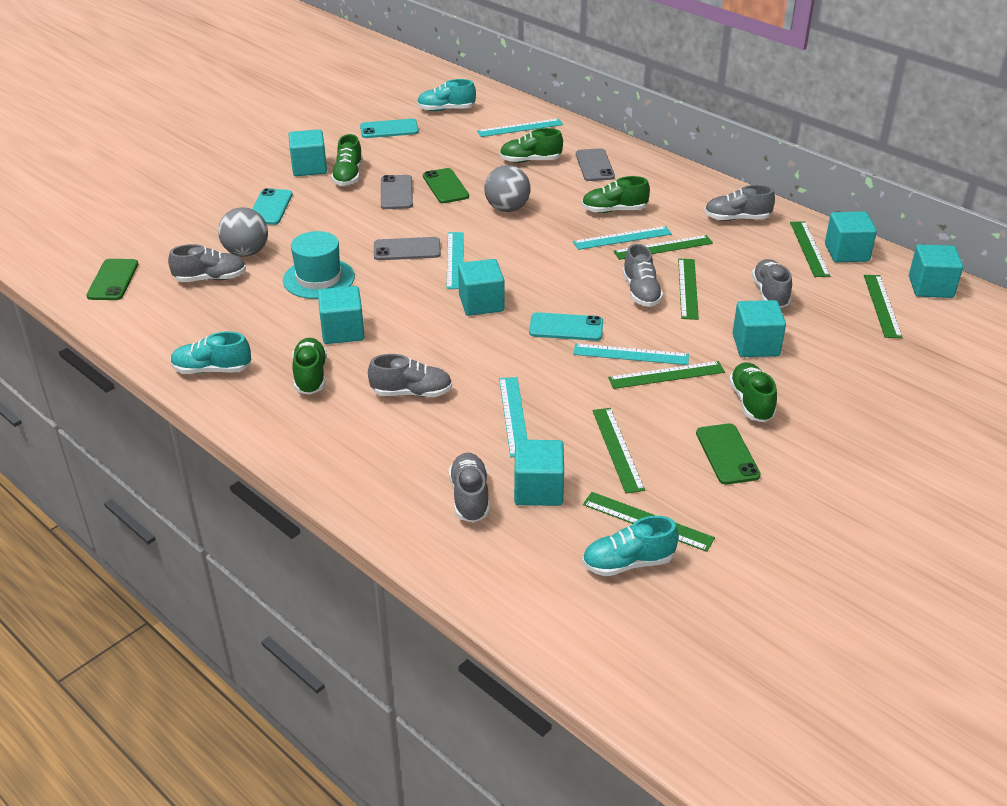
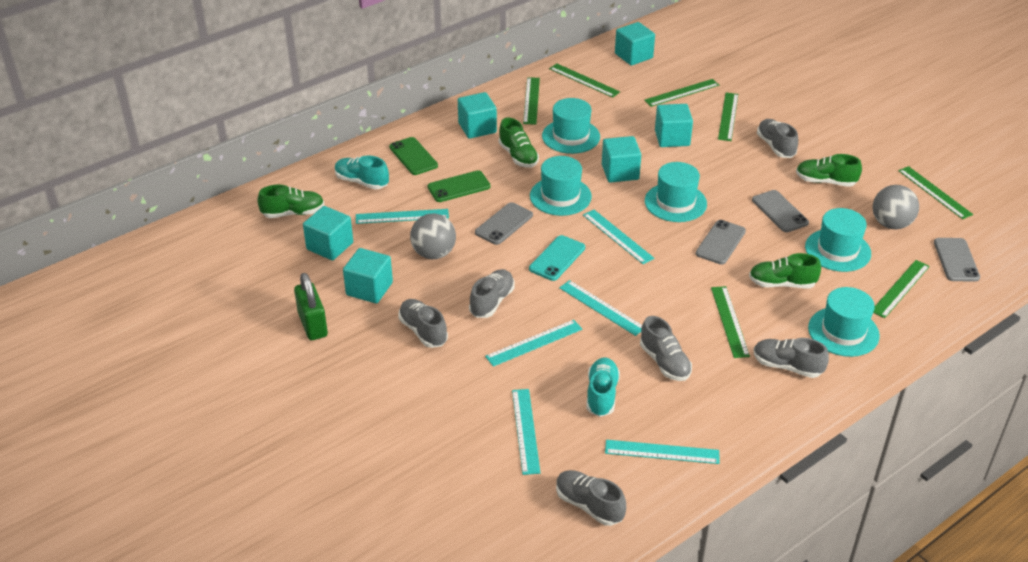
green padlock: none = 0 -> [294,273,328,340] = 1
green phone: [86,259,138,300] [423,168,469,203] [696,423,761,485] = 3 -> [389,137,438,175] [428,171,491,202] = 2
green shoe: [292,338,327,395] [331,134,363,186] [500,128,563,163] [582,176,650,213] [729,362,777,422] = 5 -> [257,184,324,218] [499,118,539,168] [749,253,821,288] [796,154,862,187] = 4
grey phone: [374,237,441,260] [381,175,413,209] [576,148,615,181] = 3 -> [475,202,533,245] [696,220,746,264] [752,190,809,232] [934,238,980,281] = 4
turquoise cube: [288,129,327,176] [318,286,364,344] [458,259,504,316] [514,440,564,506] [732,300,786,357] [825,211,877,262] [909,244,963,298] = 7 -> [303,206,353,260] [343,248,393,303] [458,92,497,139] [602,136,641,183] [615,22,655,66] [655,104,693,147] = 6
turquoise hat: [283,231,355,299] = 1 -> [530,156,592,216] [542,98,600,154] [645,162,707,222] [805,208,871,272] [808,287,880,357] = 5
turquoise phone: [252,188,293,225] [360,119,419,138] [529,312,603,341] = 3 -> [529,235,585,281] = 1
turquoise ruler: [446,232,464,289] [477,118,563,137] [499,377,528,457] [573,226,672,250] [573,343,689,365] = 5 -> [356,209,449,224] [485,320,582,367] [512,389,541,475] [559,280,642,336] [583,210,654,264] [605,440,719,464] = 6
turquoise shoe: [171,331,251,374] [417,79,476,111] [582,516,679,576] = 3 -> [335,155,389,189] [587,357,620,417] = 2

